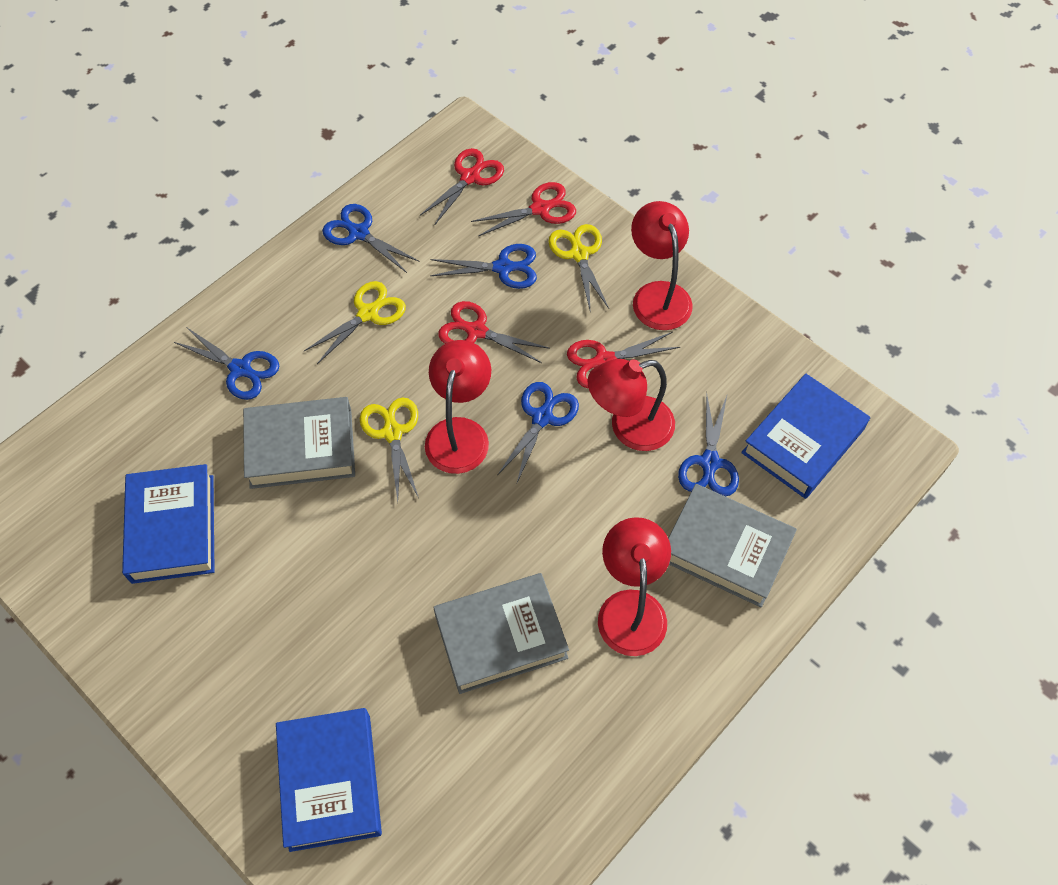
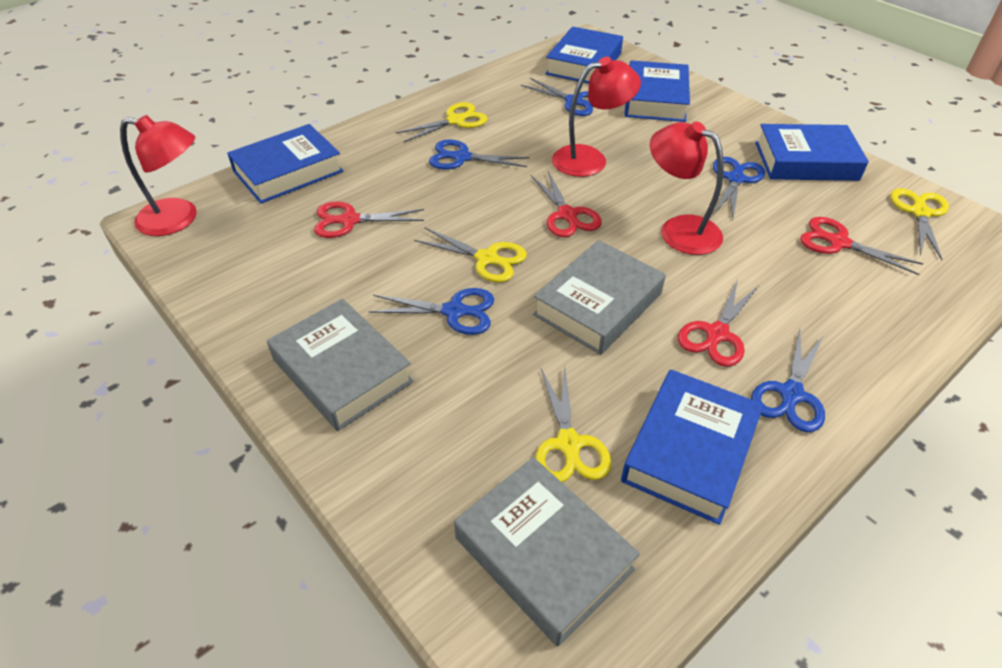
blue book: [122,464,215,584] [276,708,382,852] [741,373,870,499] = 3 -> [227,124,343,204] [545,27,623,84] [621,369,764,525] [625,60,690,122] [755,124,869,181] = 5
red lamp: [425,340,491,474] [588,359,675,451] [598,517,671,656] [631,201,693,330] = 4 -> [120,115,197,236] [552,57,641,177] [650,121,724,255] = 3
yellow scissors: [304,281,406,364] [360,397,419,501] [548,224,609,309] = 3 -> [396,102,488,142] [414,228,527,282] [535,365,611,483] [891,188,949,260] = 4

